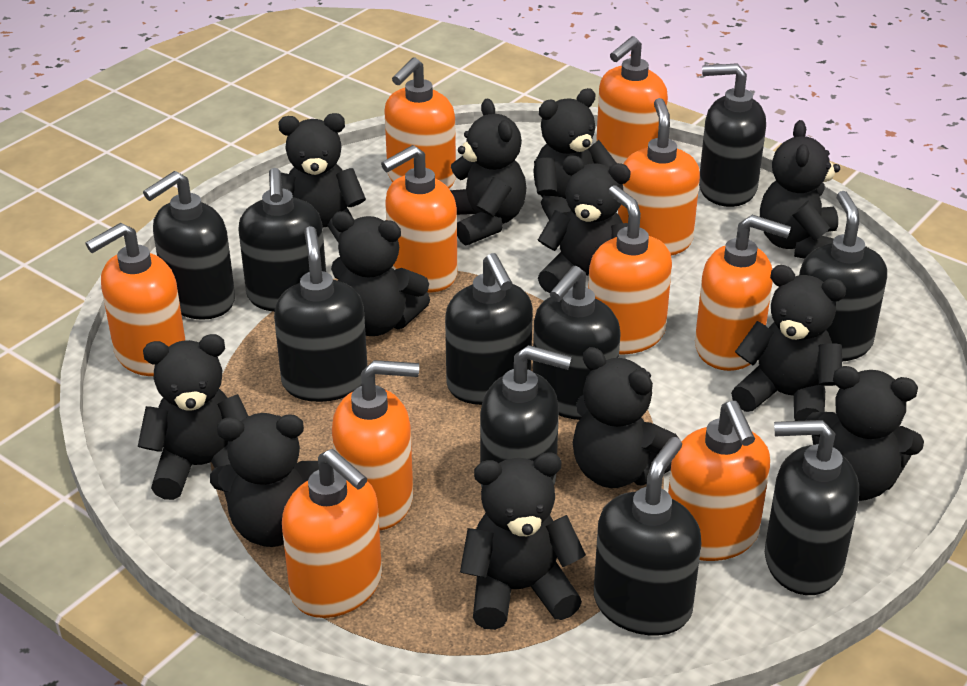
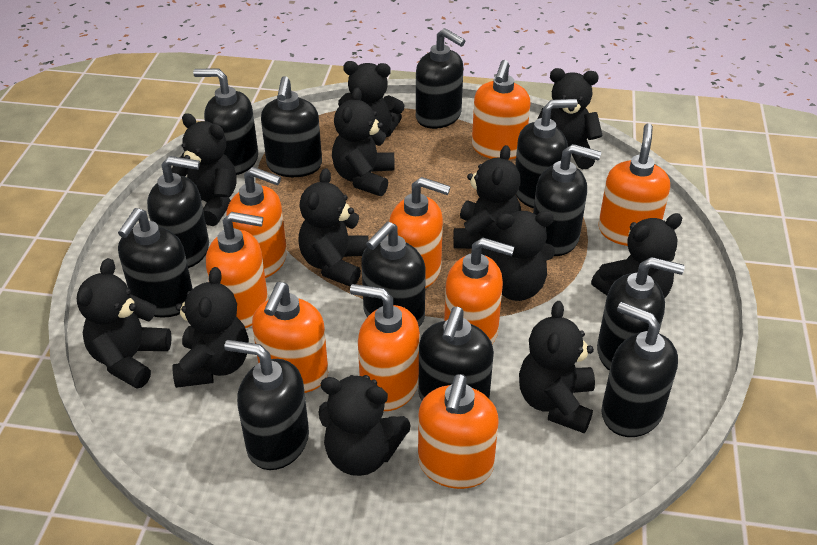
black soap dispenser: [143,171,235,320] [238,168,326,312] [274,226,367,402] [445,253,533,405] [480,345,572,488] [533,266,621,420] [594,437,701,636] [699,63,766,207] [765,420,859,595] [799,191,887,361] = 10 -> [118,208,193,318] [147,156,209,268] [193,68,258,175] [225,340,309,470] [261,76,322,177] [361,222,426,327] [416,28,465,129] [418,307,494,401] [515,99,578,208] [533,144,601,256] [597,257,685,371] [602,302,678,437] = 12
orange soap dispenser: [85,223,185,376] [282,449,382,618] [332,360,419,531] [381,145,458,292] [384,57,456,188] [588,185,672,354] [596,36,668,164] [618,98,700,256] [668,401,770,561] [695,215,791,371] = 10 -> [206,212,268,328] [226,167,287,278] [252,282,328,393] [350,284,420,411] [389,177,451,288] [418,374,499,489] [444,238,514,344] [472,60,530,160] [598,123,670,246] = 9

